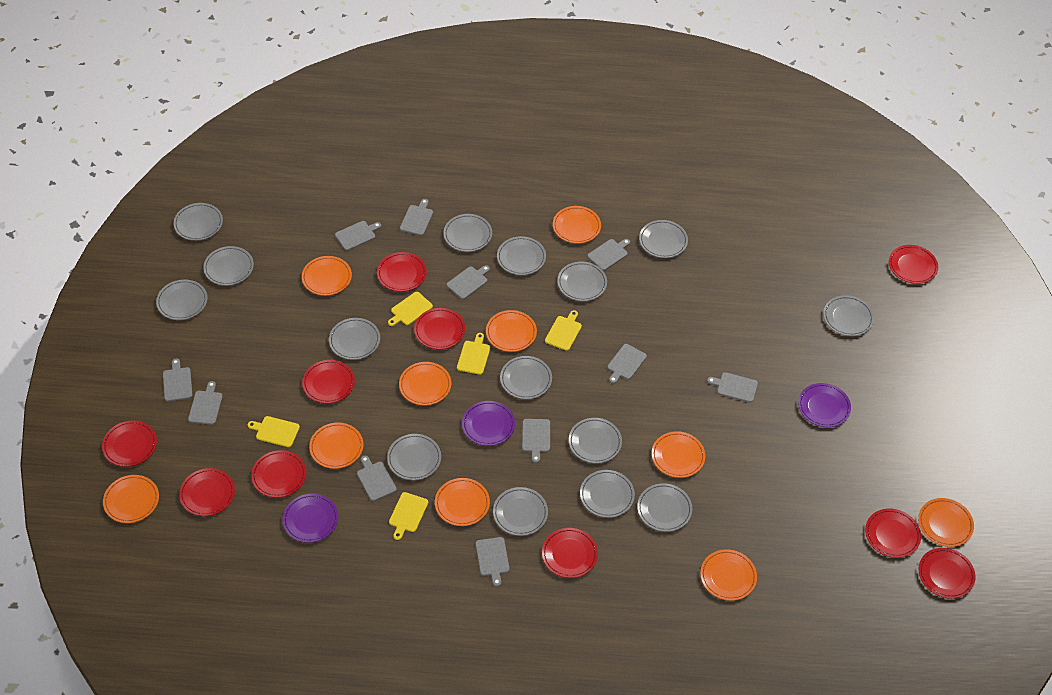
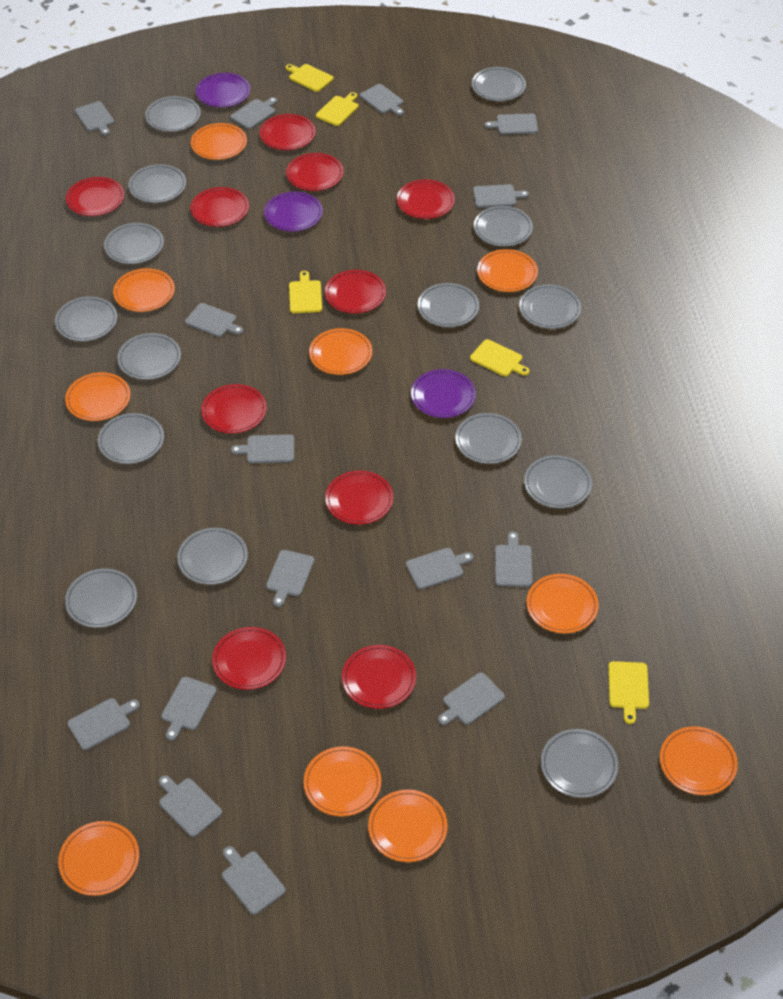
grey cutting board: [163,359,192,401] [188,381,223,425] [335,221,381,251] [357,456,397,501] [400,199,433,236] [446,265,490,299] [475,537,509,587] [522,419,550,463] [587,239,630,271] [607,344,647,384] [707,372,758,403] = 11 -> [67,698,140,750] [75,101,114,136] [159,775,222,837] [161,677,217,741] [185,303,243,337] [222,846,286,915] [230,97,277,129] [231,434,294,464] [266,550,314,607] [360,84,404,116] [406,548,474,590] [438,672,505,725] [473,184,529,208] [484,114,538,135] [495,532,533,587] = 15

